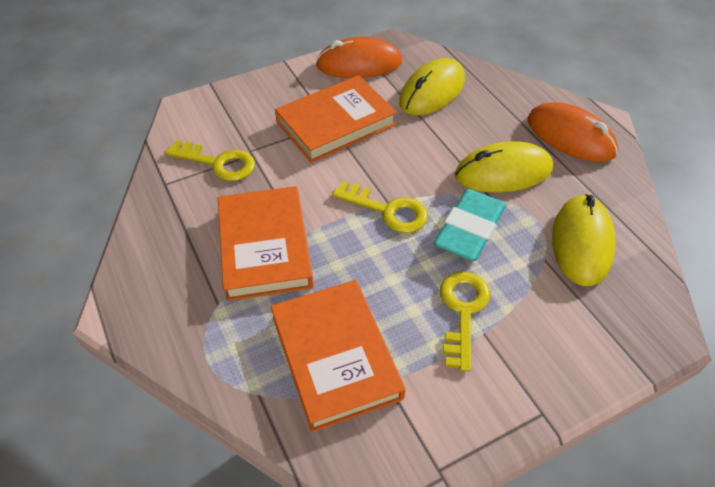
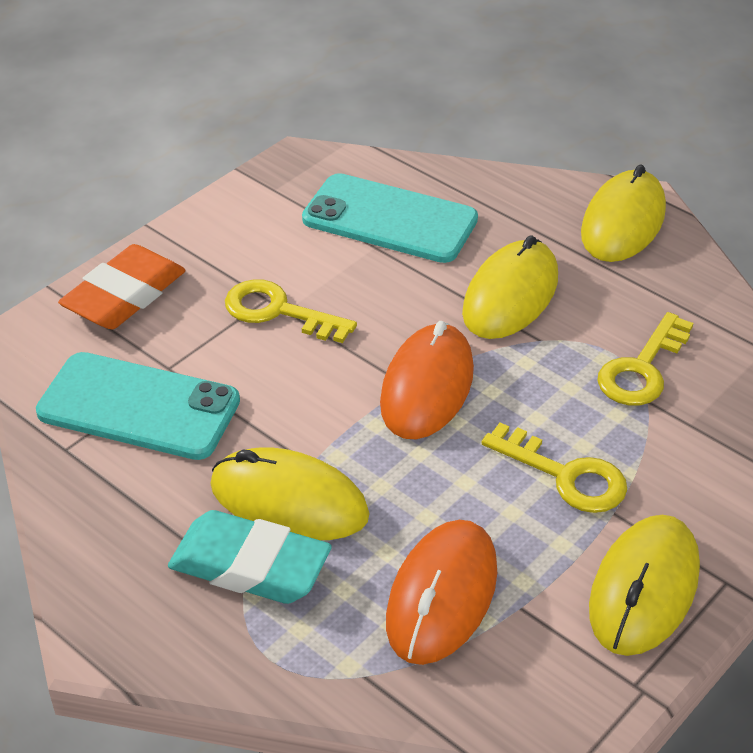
orange book: [218,186,314,301] [271,280,406,432] [275,75,397,163] = 3 -> none = 0
orange eraser: none = 0 -> [58,244,185,329] = 1
turquoise phone: none = 0 -> [36,352,240,460] [302,173,478,263] = 2
yellow mouse: [399,58,465,115] [455,141,553,193] [552,194,616,286] = 3 -> [210,447,370,540] [462,235,558,339] [581,165,666,262] [589,515,700,656] = 4

